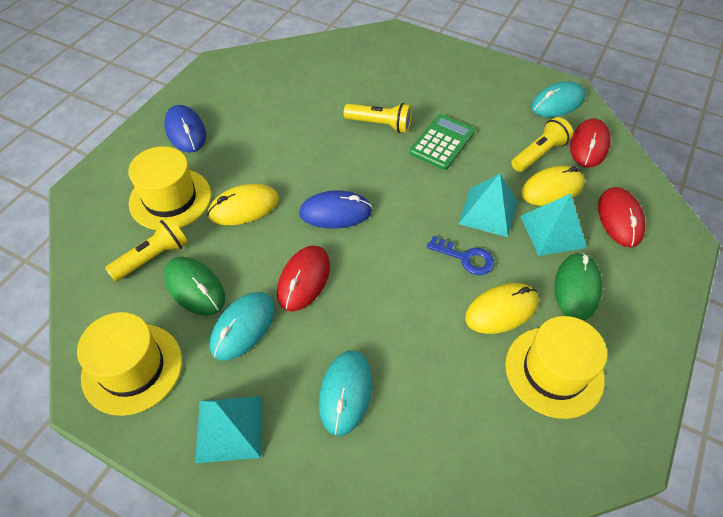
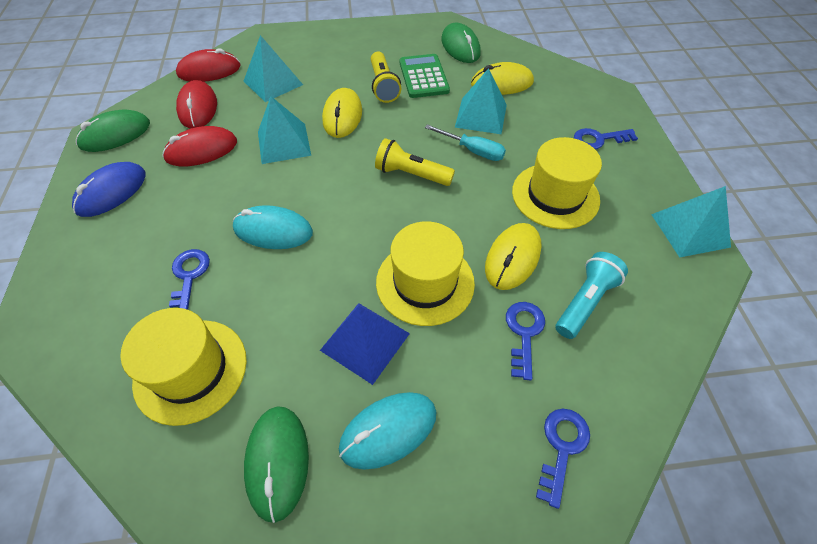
blue key: [427,236,494,275] = 1 -> [169,249,210,310] [506,302,545,380] [536,409,590,509] [574,128,638,149] = 4
blue mouse: [164,105,206,153] [299,190,372,229] = 2 -> [72,162,146,217] = 1
blue pyramid: none = 0 -> [320,303,410,385] = 1
green mouse: [164,257,225,316] [555,253,602,321] = 2 -> [76,110,150,152] [244,406,309,523] [441,23,481,63] = 3
turquoise flashlight: none = 0 -> [556,252,628,339] = 1
turquoise mouse: [210,292,275,361] [319,350,372,436] [531,81,585,117] = 3 -> [233,205,313,249] [339,392,436,470] = 2
turquoise pyramid: [195,396,261,463] [459,174,517,237] [520,194,587,256] = 3 -> [244,35,303,102] [258,96,311,164] [455,68,507,134] [651,186,731,257] = 4
turquoise screwdriver: none = 0 -> [425,124,506,161] = 1
yellow flashlight: [105,217,188,281] [344,103,412,133] [511,117,573,172] = 3 -> [371,52,401,103] [375,138,455,186] = 2

